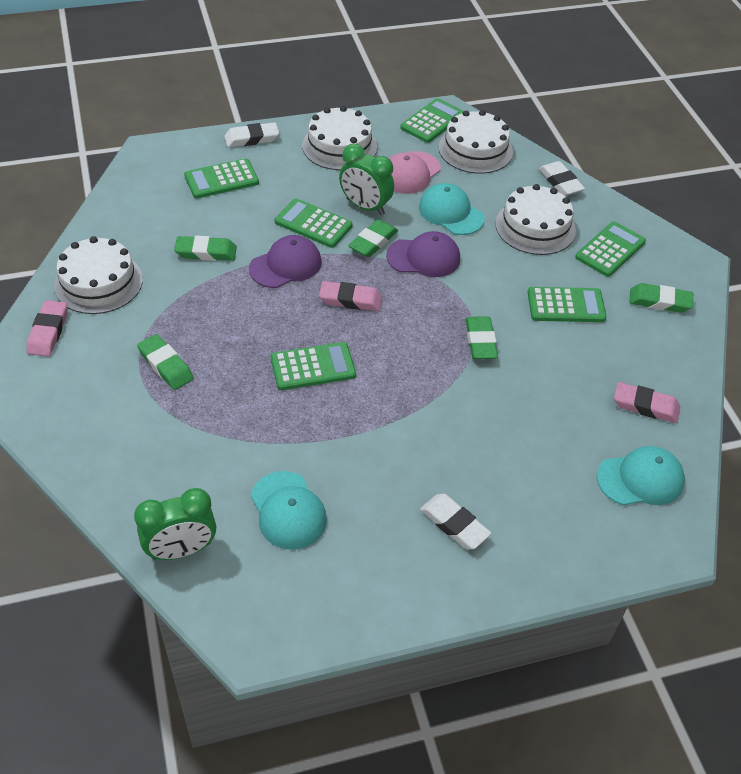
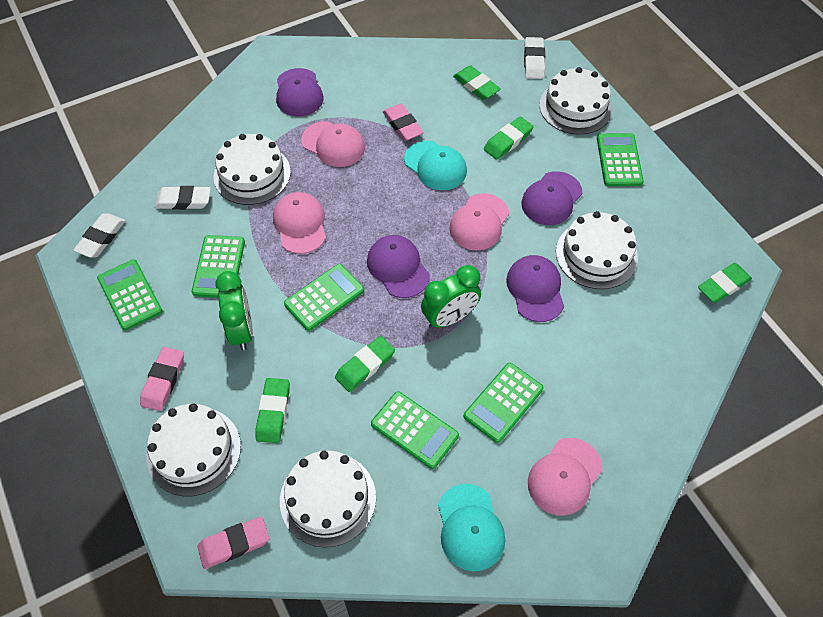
pink cap: [389,151,441,194] = 1 -> [273,192,326,254] [301,121,365,167] [449,193,509,251] [528,438,602,516] = 4
purple cap: [249,235,322,288] [386,231,460,277] = 2 -> [276,68,323,116] [367,235,430,298] [506,255,564,322] [521,171,583,225] = 4
turquoise cap: [251,471,327,550] [419,183,485,235] [597,446,685,505] = 3 -> [404,141,467,190] [438,484,505,571] = 2
white cake: [54,236,143,314] [302,106,377,170] [438,110,513,174] [495,184,576,255] = 4 -> [146,404,241,496] [213,134,291,205] [280,451,376,547] [539,67,612,135] [556,211,638,289] = 5

